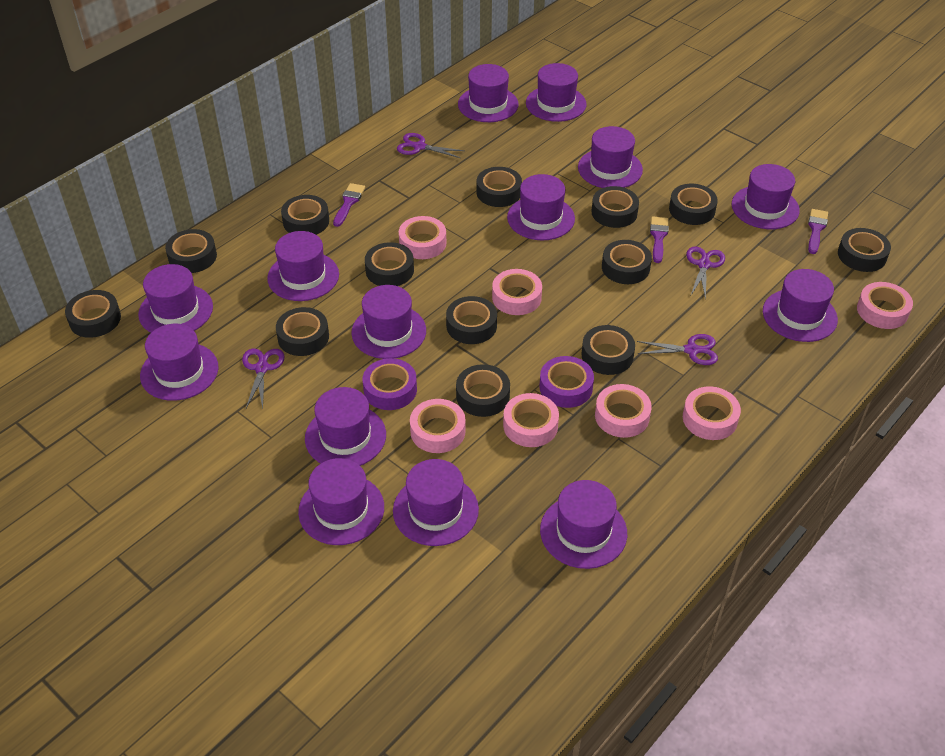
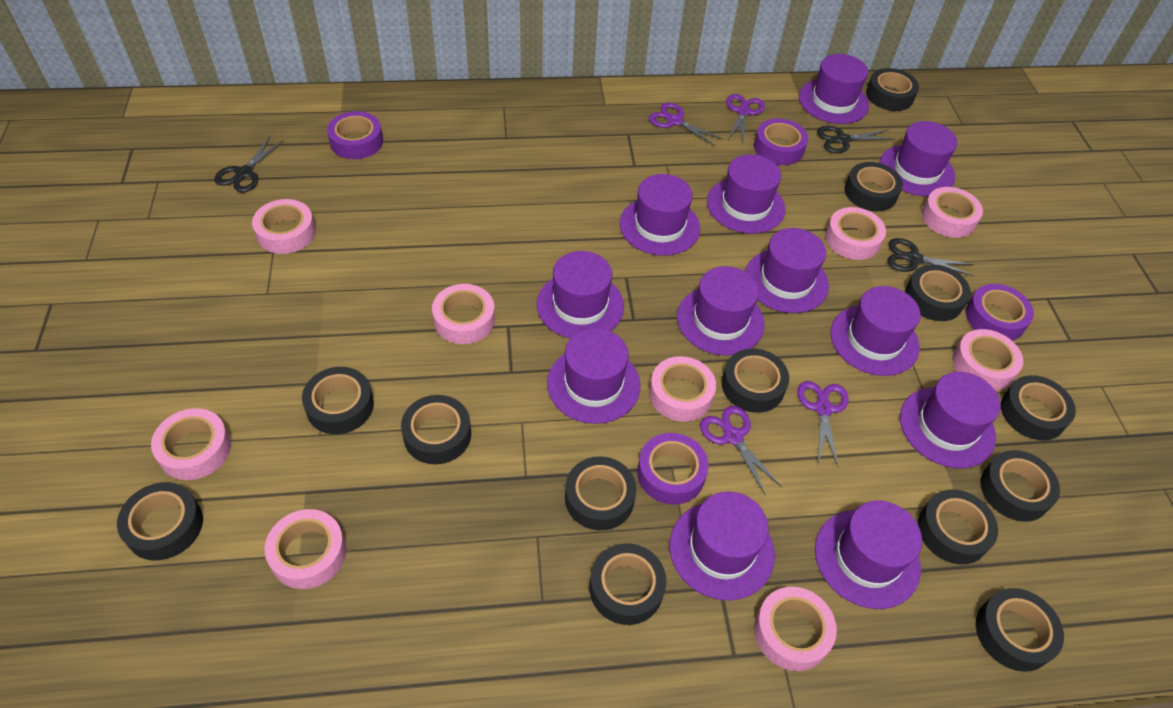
black scissors: none = 0 -> [214,137,284,192] [817,126,895,153] [887,238,975,276] = 3
pink tape: [399,216,446,259] [410,399,466,453] [492,269,542,315] [503,393,559,447] [595,384,652,438] [683,386,741,440] [857,282,913,329] = 7 -> [151,408,231,480] [252,199,316,254] [265,509,346,589] [432,284,495,344] [649,356,716,422] [754,587,837,671] [825,207,886,260] [922,187,983,238] [952,329,1023,391] = 9
purple brush: [333,183,365,227] [650,216,669,263] [808,209,828,254] = 3 -> none = 0
purple hat: [138,264,213,333] [140,324,218,401] [267,231,339,301] [298,458,384,545] [305,387,386,466] [351,285,426,359] [393,459,479,546] [458,64,519,122] [507,174,575,240] [526,63,586,122] [540,480,627,569] [578,126,643,188] [732,164,800,229] [763,269,838,342] = 14 -> [537,251,624,339] [547,328,641,424] [620,174,700,256] [670,491,775,601] [677,266,765,355] [707,154,786,234] [745,228,829,313] [799,54,869,124] [815,501,922,609] [830,286,920,376] [880,121,957,196] [900,372,1001,468] = 12
purple tape: [363,358,417,410] [539,356,594,408] = 2 -> [327,111,383,159] [637,433,709,505] [754,118,808,165] [966,284,1034,341] = 4

